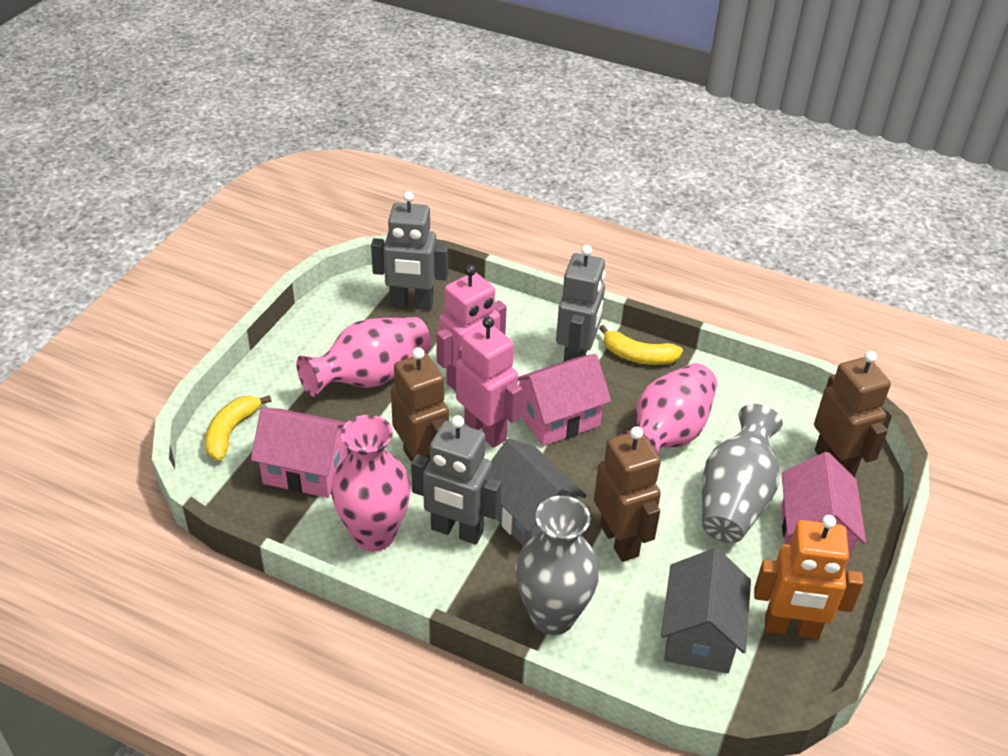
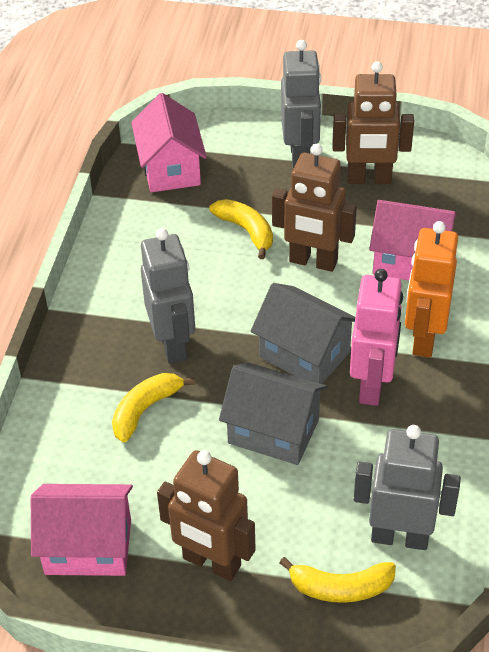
grey vase: [515,496,600,635] [702,404,783,543] = 2 -> none = 0
pink robot: [436,265,507,391] [456,316,522,448] = 2 -> [350,269,403,406] = 1
pink vase: [296,317,431,397] [331,415,411,552] [621,363,717,456] = 3 -> none = 0
yellow banana: [205,395,271,461] [599,325,683,365] = 2 -> [112,373,195,442] [209,199,273,259] [279,557,396,603] = 3

